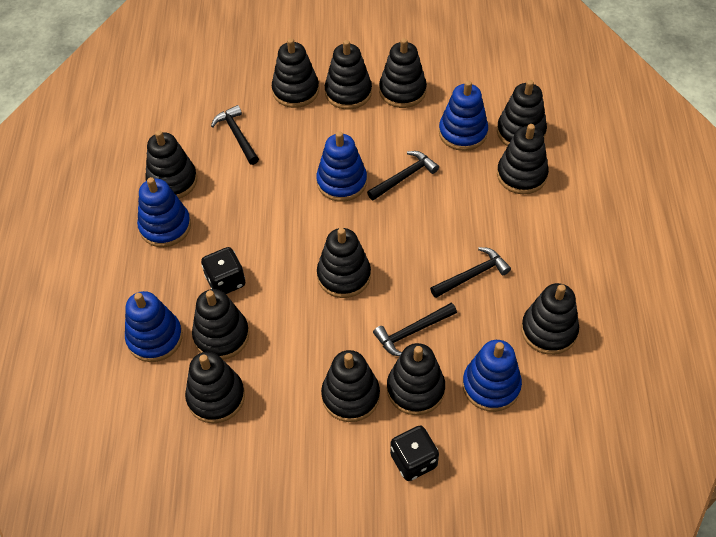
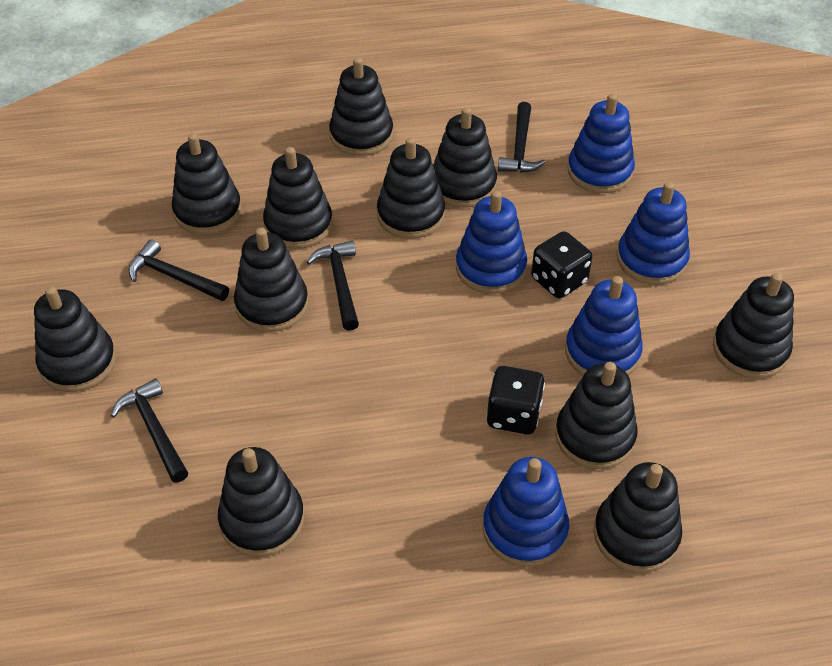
black stacking toy: [145,130,197,199] [185,352,245,423] [192,289,249,360] [272,38,319,108] [317,228,371,298] [321,350,380,422] [325,40,372,110] [379,38,427,108] [387,343,445,415] [497,80,547,146] [497,124,549,194] [521,283,579,355] = 12 -> [34,286,116,392] [172,133,242,234] [218,447,304,557] [234,228,308,332] [263,147,333,249] [329,57,393,156] [377,137,445,239] [433,107,497,208] [555,362,638,469] [594,462,682,573] [713,273,794,379] = 11

